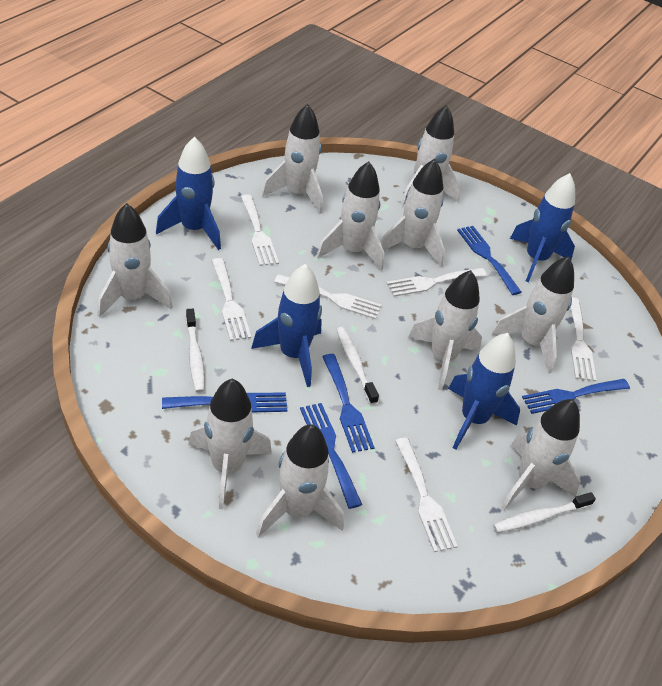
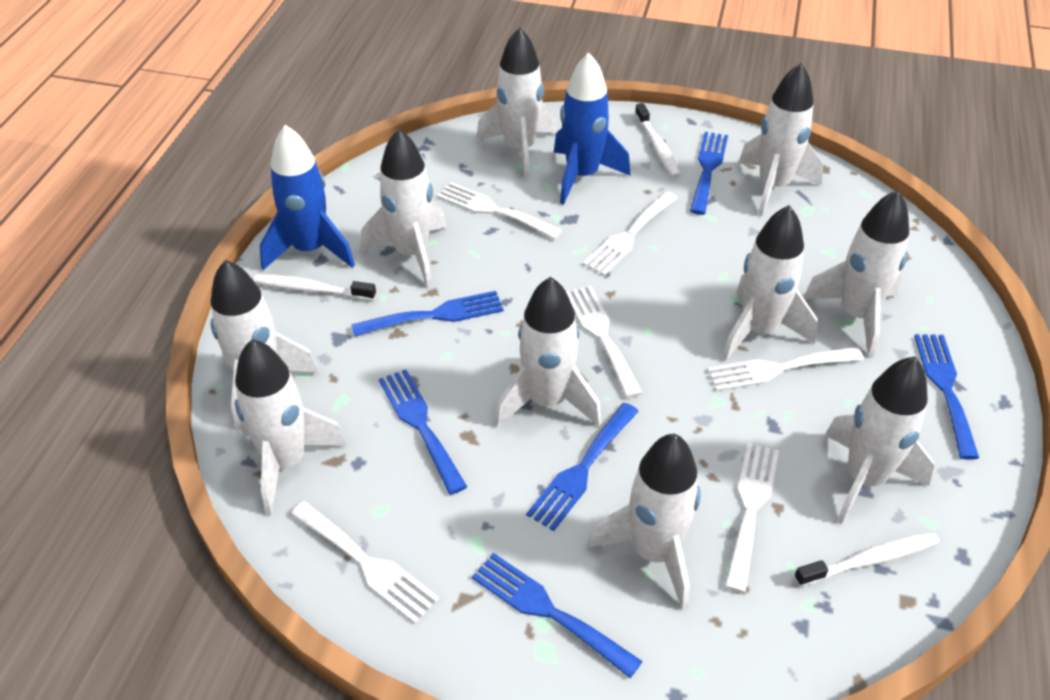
blue fork: [162,392,287,413] [300,403,362,509] [322,354,375,453] [457,226,521,295] [522,379,630,414] = 5 -> [351,291,504,337] [379,369,467,495] [472,553,643,678] [526,403,639,531] [690,132,728,215] [914,334,979,460] = 6
blue rocket: [156,137,221,250] [251,264,322,387] [448,333,520,449] [510,173,575,282] = 4 -> [260,125,355,270] [554,53,631,205] = 2

